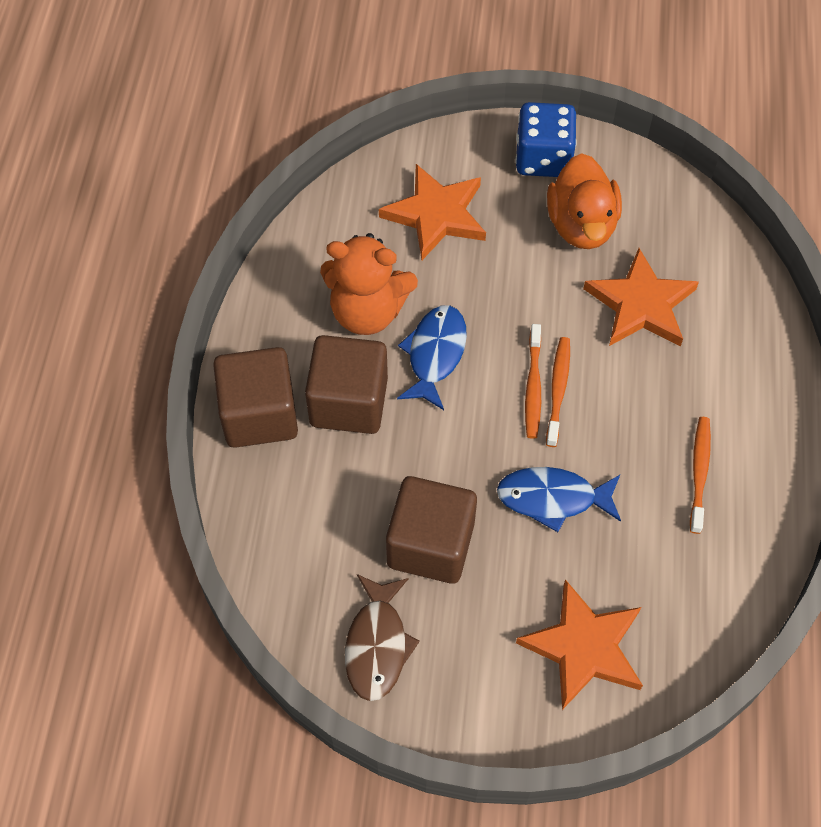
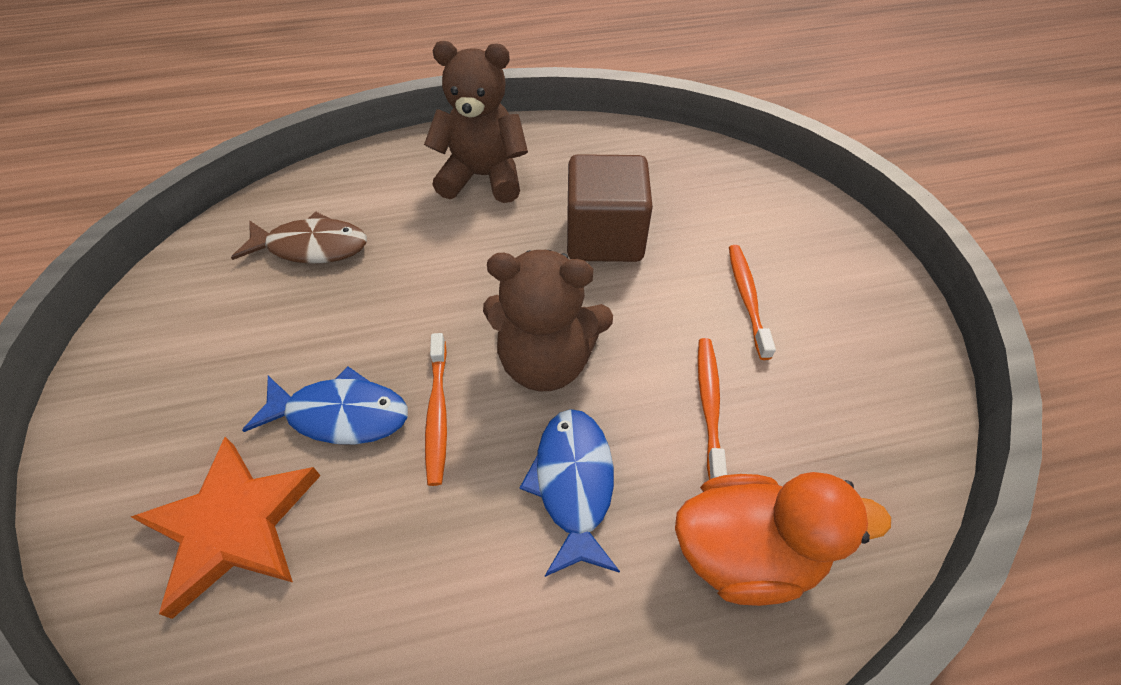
blue dice: [515,102,577,177] = 1 -> none = 0
brown cube: [213,347,298,448] [305,335,388,434] [386,476,477,584] = 3 -> [567,154,653,262] = 1
brown teddy bear: none = 0 -> [424,41,528,203] [483,250,613,391] = 2
orange star: [379,164,486,260] [516,579,643,710] [583,248,699,347] = 3 -> [131,437,321,619] = 1
orange teddy bear: [320,233,418,335] = 1 -> none = 0

